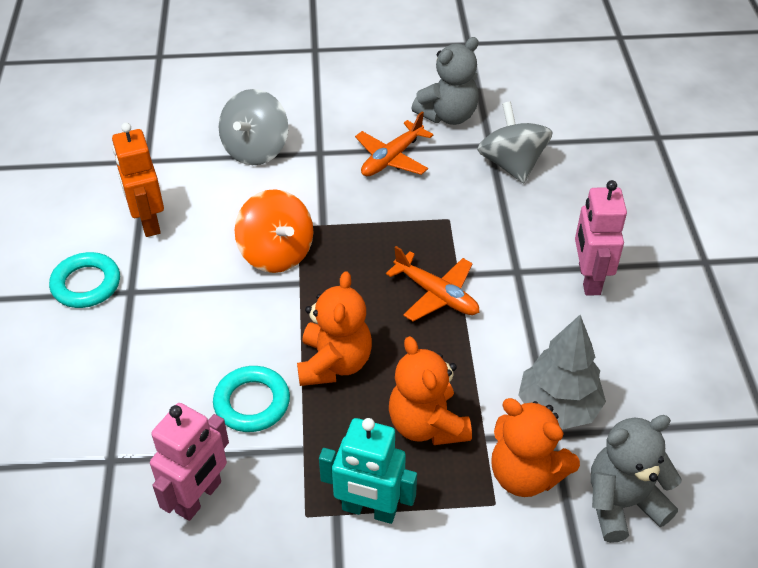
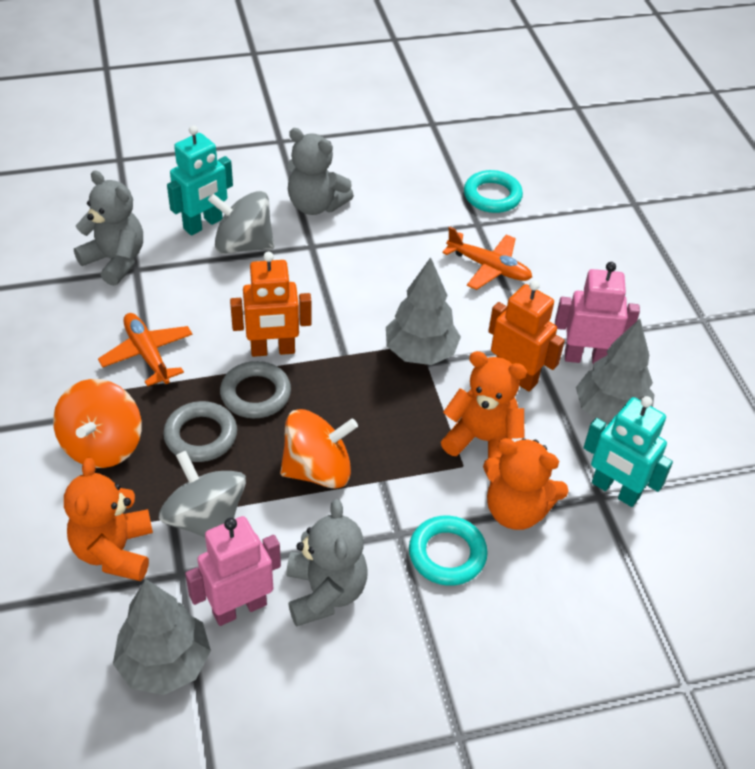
grey ring: none = 0 -> [163,401,237,462] [220,361,291,418] = 2
grey teddy bear: [411,37,479,125] [591,415,682,543] = 2 -> [74,170,143,286] [286,499,368,627] [288,128,354,215] = 3
grey tree: [518,315,606,429] = 1 -> [113,579,211,695] [386,257,461,365] [576,319,655,425] = 3
orange robot: [112,123,164,237] = 1 -> [230,251,312,357] [488,280,565,392] = 2
orange spinning top: [235,189,313,273] = 1 -> [53,379,142,468] [280,409,358,489] = 2
turquoise robot: [319,418,417,524] = 1 -> [167,125,233,235] [584,396,673,507] = 2

